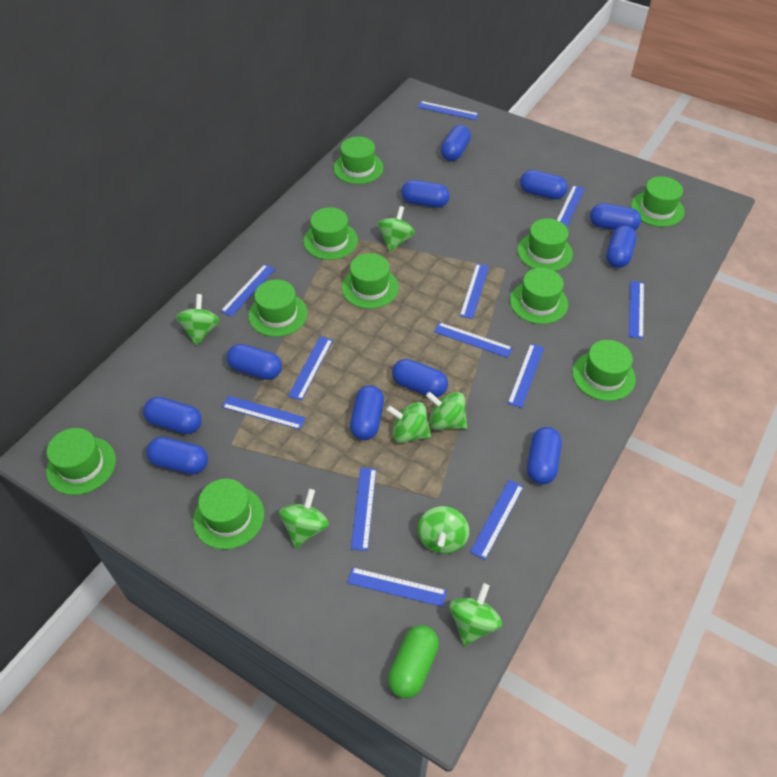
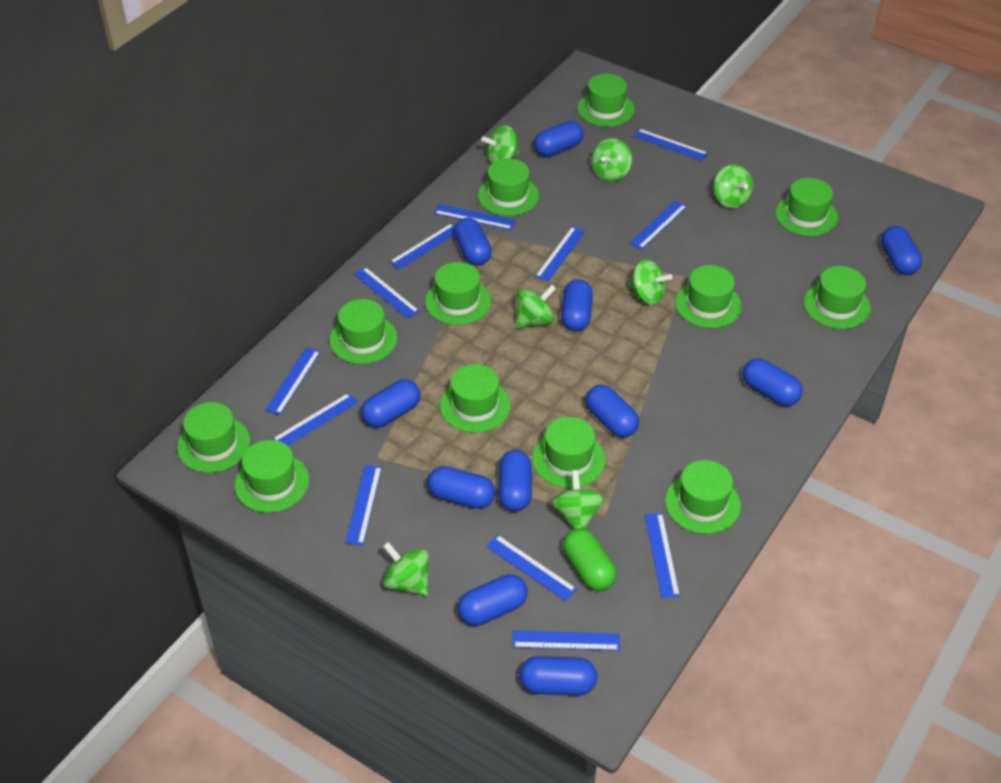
green hat: [46,428,116,495] [193,479,264,550] [249,280,308,337] [304,207,358,260] [333,136,384,184] [342,253,399,309] [510,268,568,324] [517,218,573,271] [572,340,636,401] [631,176,684,227] = 10 -> [177,402,250,473] [235,440,309,513] [330,299,398,364] [425,262,491,325] [440,364,511,433] [478,159,539,216] [532,417,605,488] [577,74,635,127] [665,460,741,534] [675,265,742,328] [775,178,838,236] [804,266,871,329] = 12

